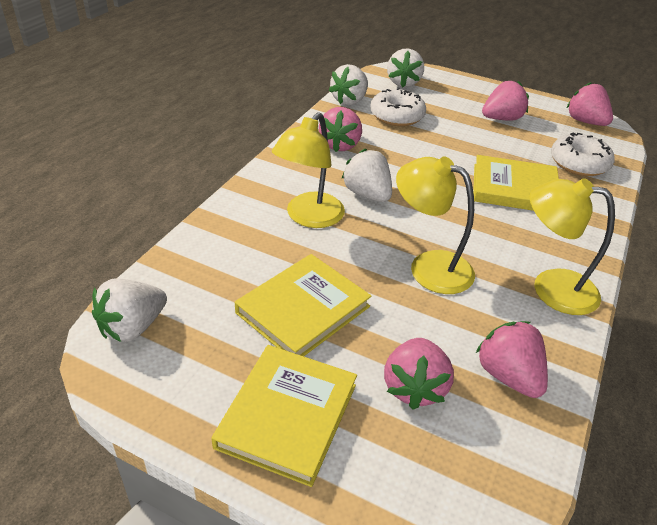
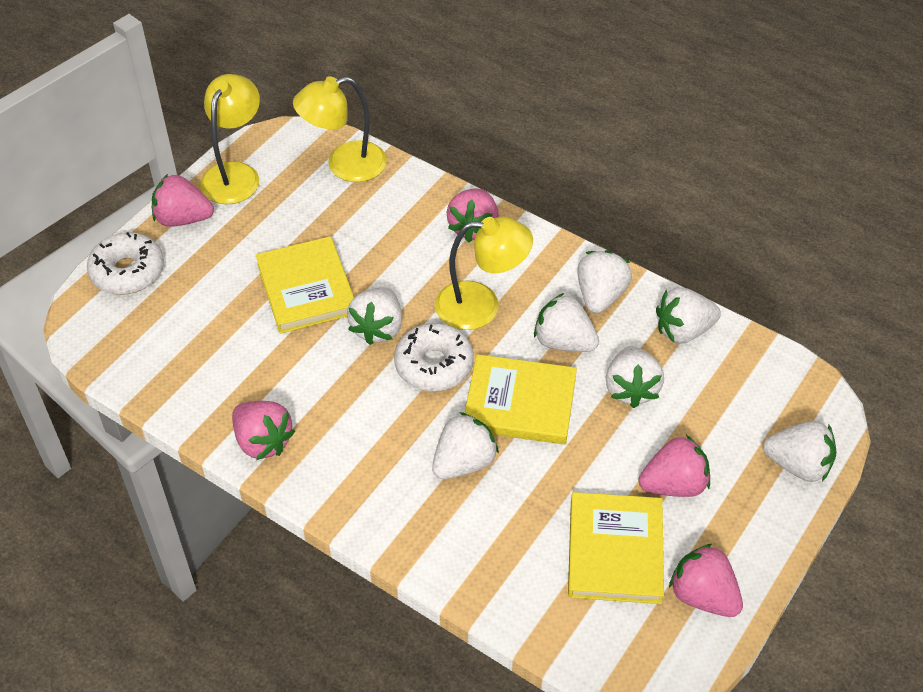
white strawberry: [92,278,167,342] [329,64,368,105] [341,149,392,202] [387,48,424,87] = 4 -> [347,287,402,345] [432,412,499,479] [534,293,599,352] [577,250,632,313] [606,346,664,408] [656,287,721,343] [763,421,837,482] = 7

